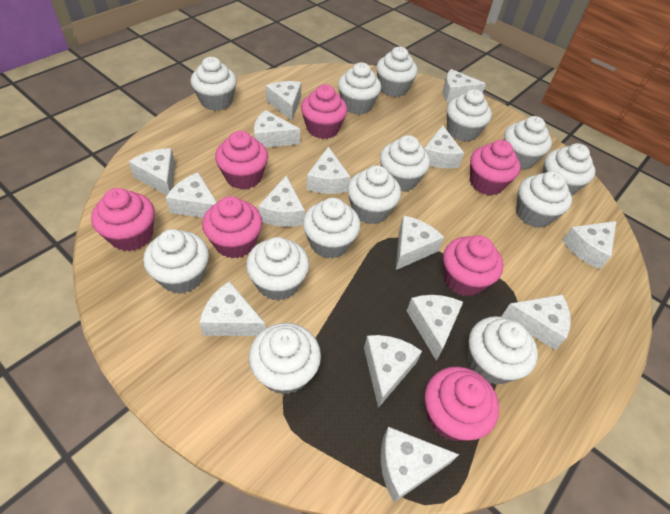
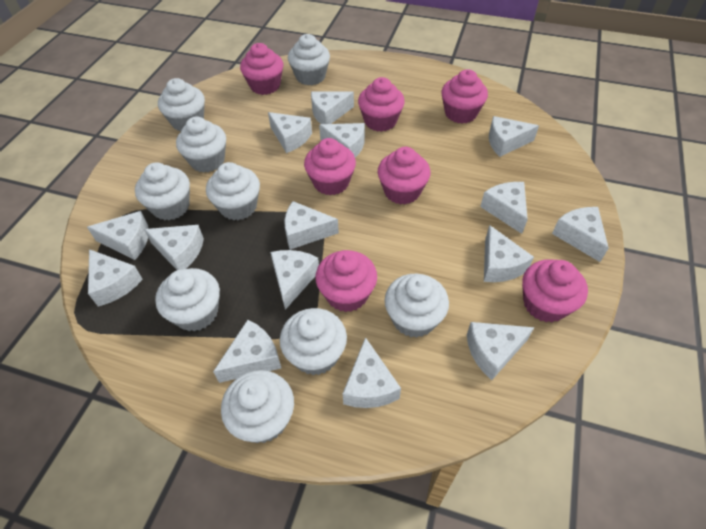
white cupcake: [143,229,209,294] [191,57,237,111] [246,237,309,301] [249,323,321,395] [303,198,361,259] [338,62,381,115] [347,165,401,224] [376,47,418,97] [380,135,430,192] [447,89,492,142] [468,316,538,385] [504,116,552,170] [516,171,572,228] [543,143,596,196] = 14 -> [135,163,190,221] [155,268,220,332] [158,78,205,131] [176,117,226,173] [206,162,260,220] [221,370,294,443] [280,308,347,375] [288,34,330,85] [385,274,449,338] = 9

